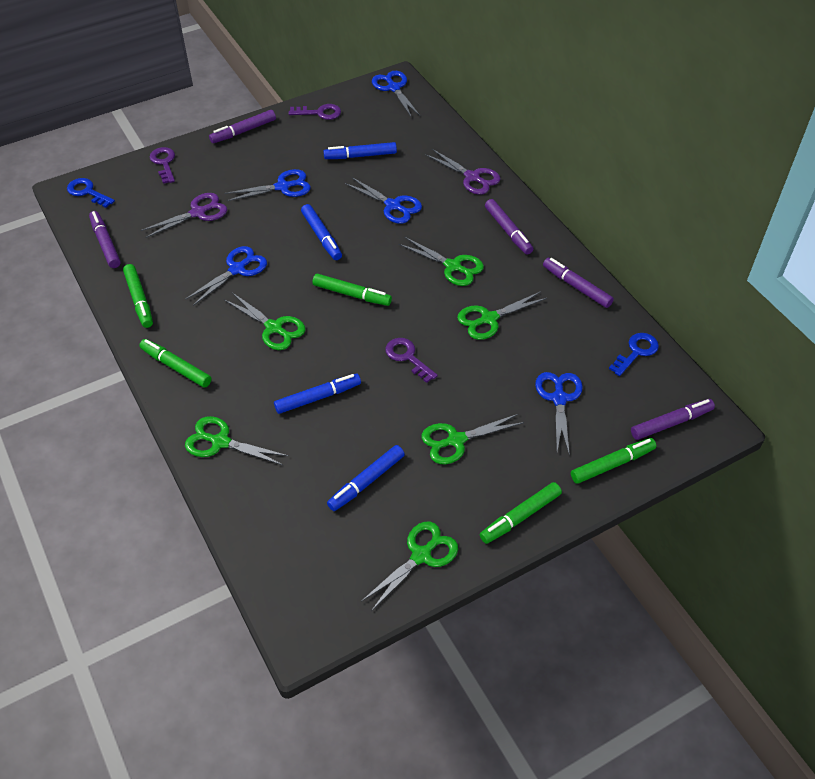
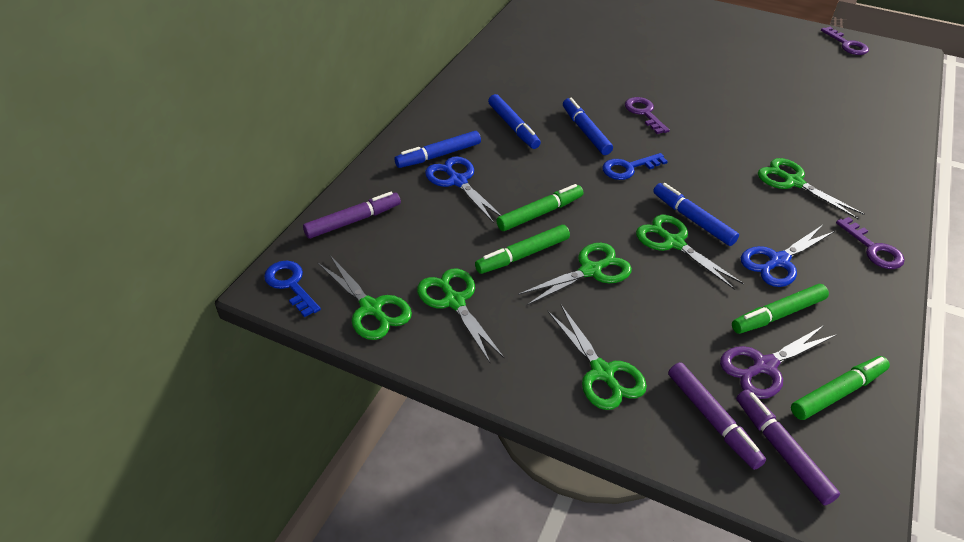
blue scissors: [185,246,267,306] [224,169,311,201] [345,177,422,224] [372,71,420,118] [535,372,583,456] = 5 -> [425,157,502,223] [741,225,835,287] = 2
green marker: [123,264,153,328] [139,339,212,388] [312,273,392,306] [480,482,562,544] [571,438,656,484] = 5 -> [475,225,570,274] [496,184,583,231] [732,284,829,334] [791,356,890,420] = 4
purple marker: [89,211,121,268] [209,110,276,143] [485,199,533,255] [543,258,614,308] [631,399,715,440] = 5 -> [303,192,401,239] [668,362,766,470] [736,390,840,505] = 3
purple scissors: [141,193,227,238] [425,149,501,195] = 2 -> [720,325,837,399] = 1

